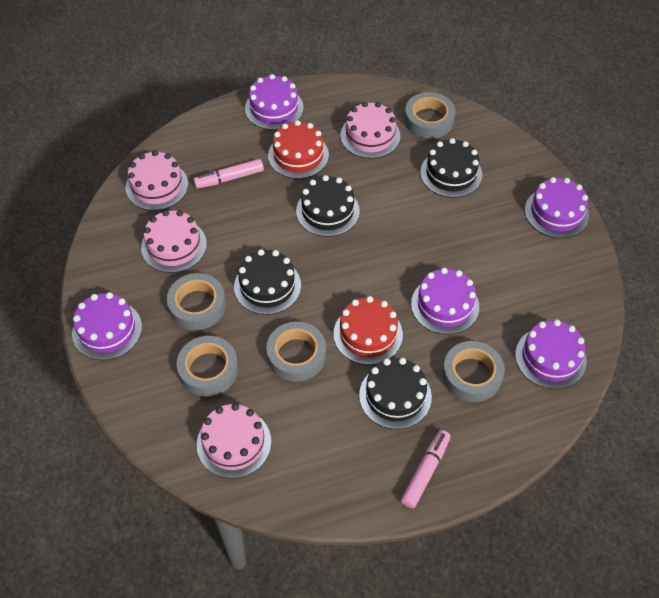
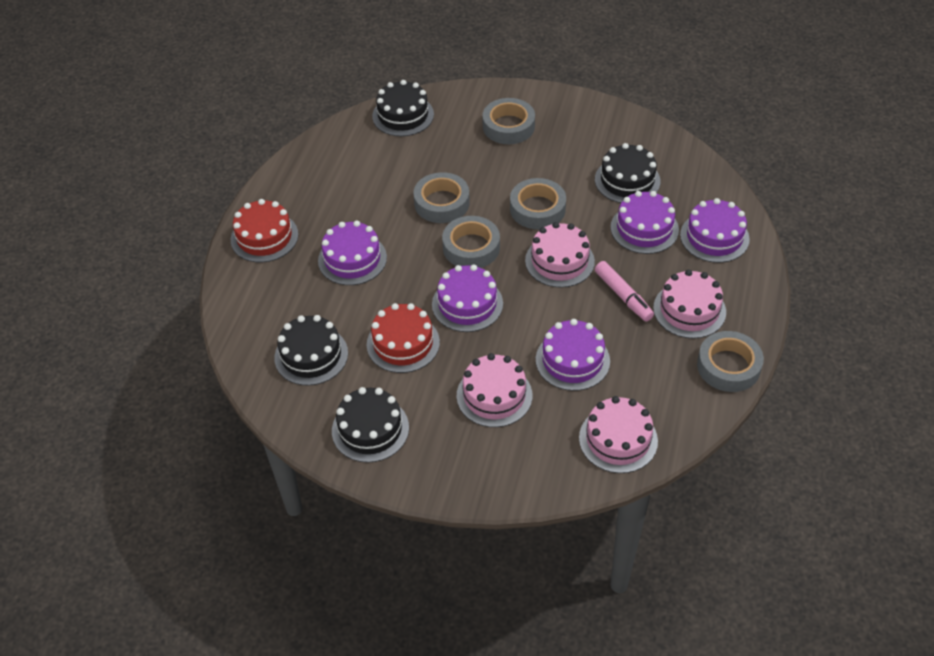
pink marker: [193,159,264,189] [401,430,451,508] = 2 -> [595,261,654,321] = 1

